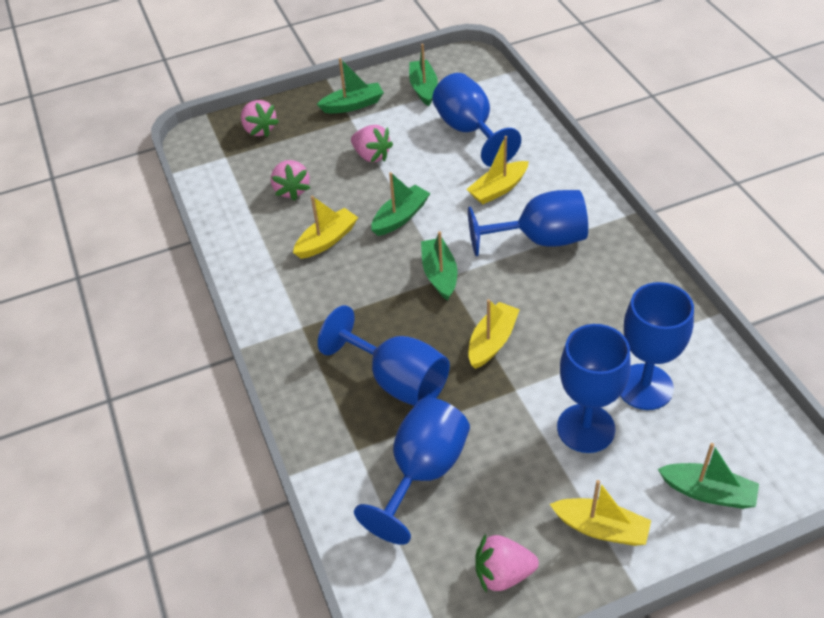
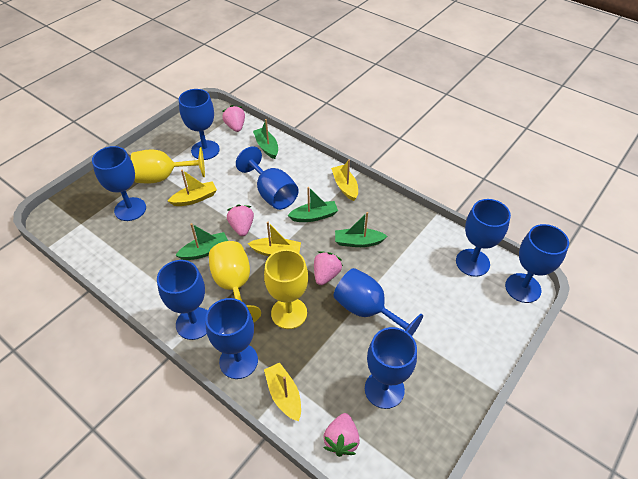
blue goblet: [318,305,450,406] [354,397,470,545] [432,73,521,167] [468,190,588,256] [557,324,631,453] [620,282,694,410] = 6 -> [92,146,146,221] [157,260,207,340] [179,89,220,160] [205,298,258,379] [236,146,299,210] [334,268,423,336] [365,327,417,409] [456,199,511,277] [505,224,569,303] = 9
green boat: [317,58,384,114] [371,172,430,236] [409,44,438,106] [421,231,457,301] [658,443,759,509] = 5 -> [175,223,228,260] [253,119,278,159] [287,187,338,222] [335,212,387,247] = 4
yellow goblet: none = 0 -> [131,147,205,184] [209,241,261,323] [264,249,308,329] = 3

